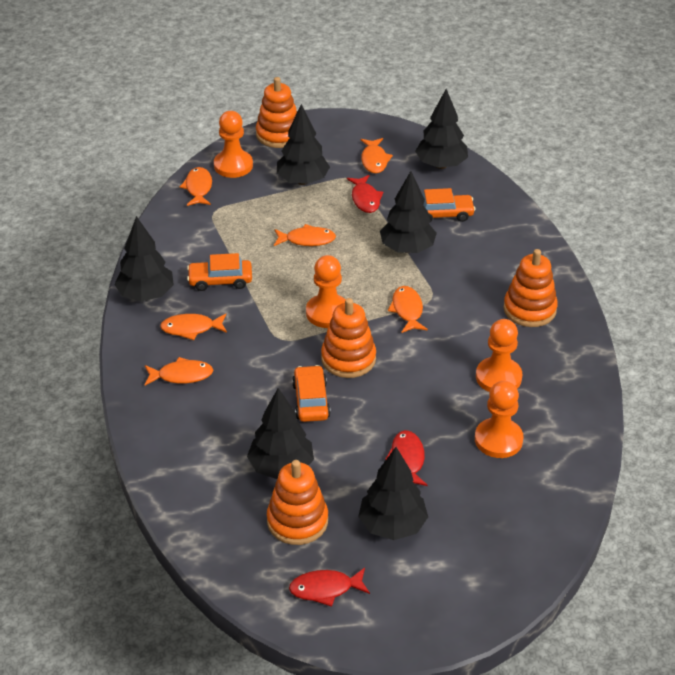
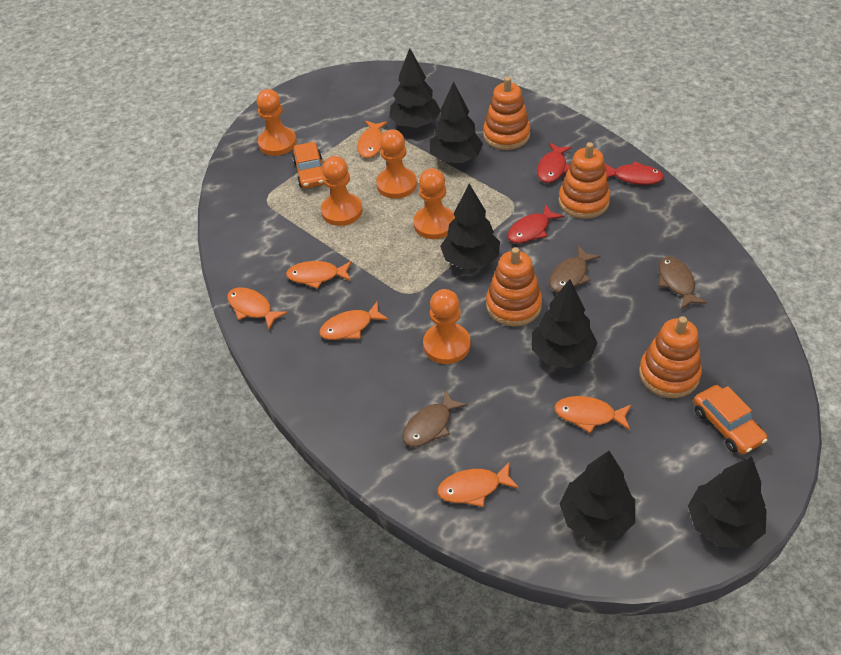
brown fish: none = 0 -> [402,390,467,447] [549,246,600,292] [659,257,707,309] = 3
orange car: [187,253,252,291] [292,365,331,422] [423,188,476,222] = 3 -> [292,142,324,189] [693,385,767,454] = 2
orange pawn: [214,111,253,178] [306,255,346,328] [475,381,523,458] [476,319,522,392] = 4 -> [256,89,297,156] [321,156,363,226] [376,129,417,199] [413,168,455,239] [423,289,470,364] = 5

